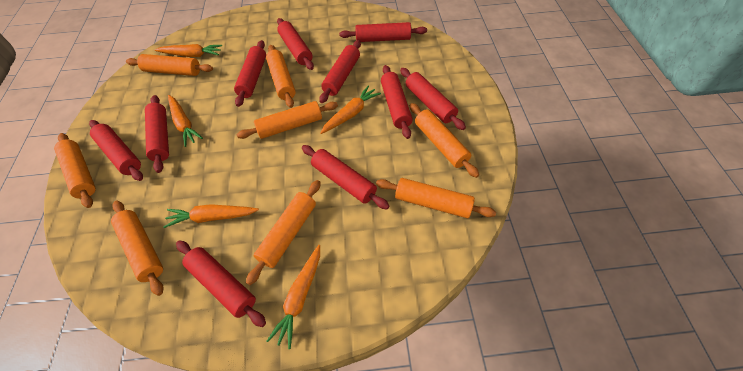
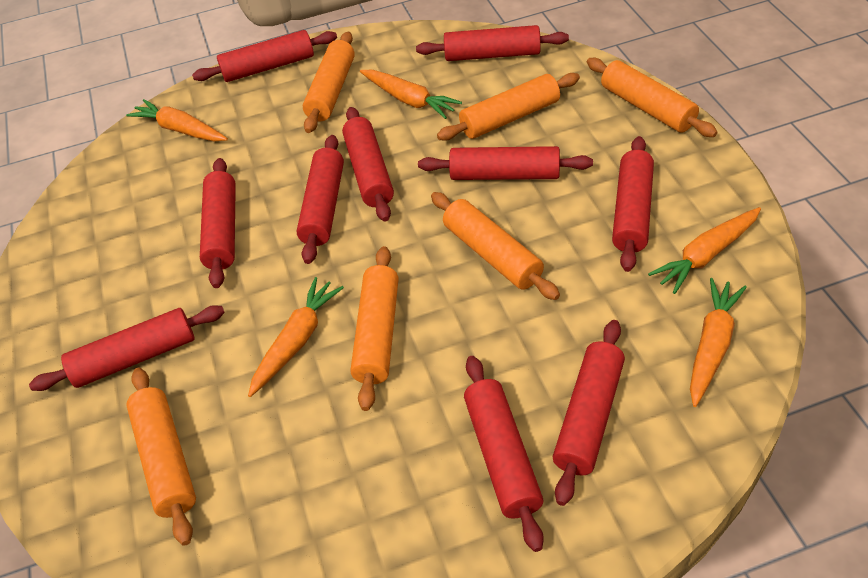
orange rolling pin: [54,133,96,208] [111,200,163,296] [126,54,213,76] [236,101,338,139] [246,180,321,285] [266,45,296,108] [376,178,496,218] [410,103,479,178] = 8 -> [126,368,196,546] [303,32,355,133] [350,246,399,411] [431,192,560,300] [437,73,580,141] [587,58,717,137] = 6

